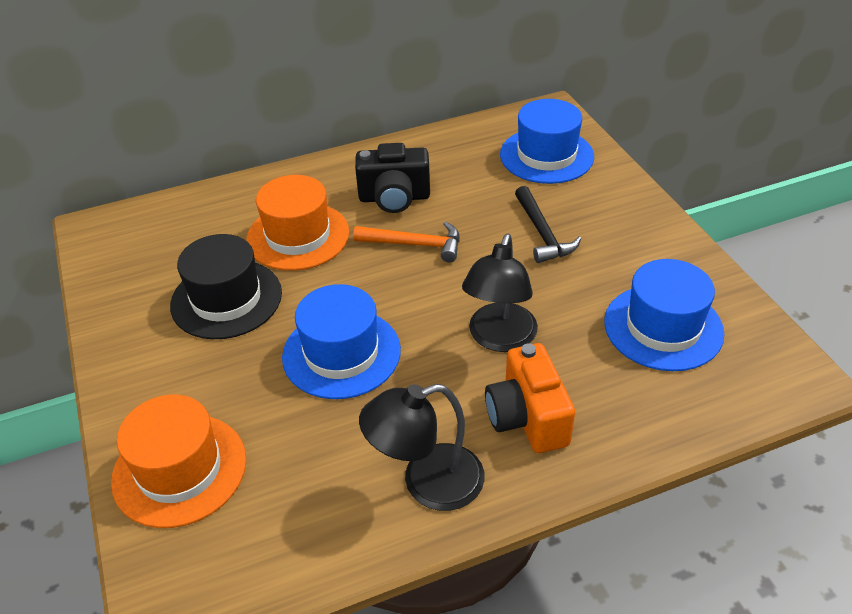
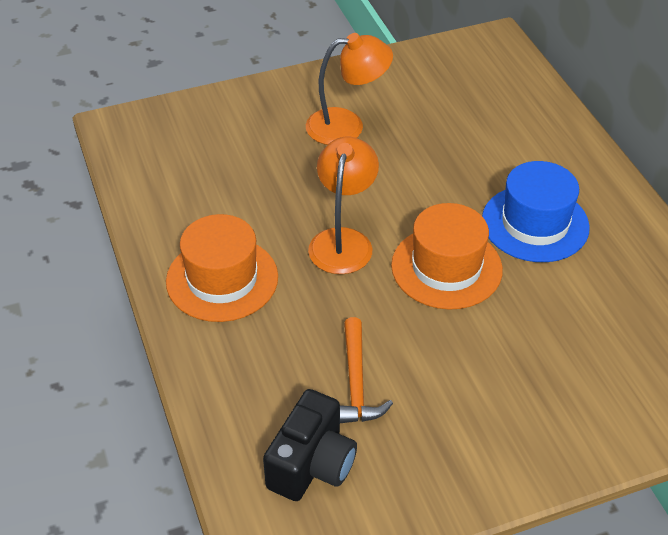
black hammer: [515,186,581,263] = 1 -> none = 0
black hat: [170,234,282,339] = 1 -> none = 0
black lamp: [359,384,485,511] [462,233,538,352] = 2 -> none = 0
blue hat: [282,284,401,399] [500,99,594,184] [604,259,724,371] = 3 -> [482,161,590,262] = 1
orange camera: [485,343,575,453] = 1 -> none = 0
orange lamp: none = 0 -> [306,33,393,145] [308,136,379,274] = 2

